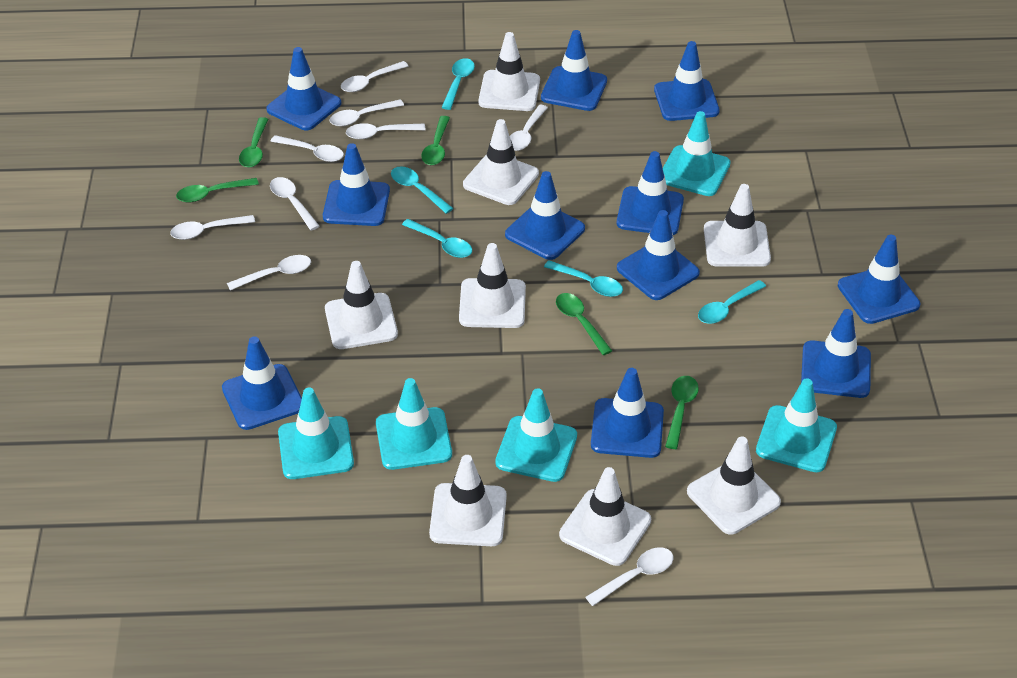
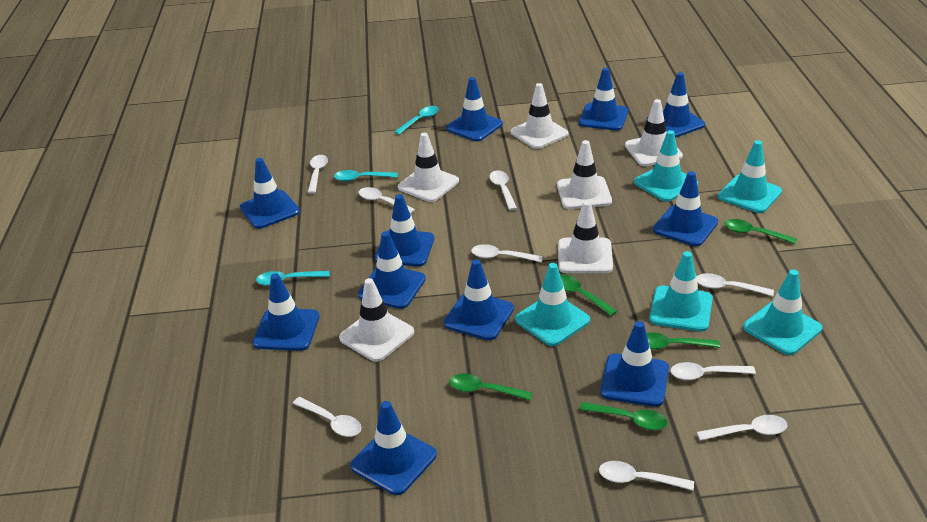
turquoise spoon: [391,166,454,214] [402,219,472,258] [441,58,475,110] [544,260,623,297] [698,280,766,324] = 5 -> [256,271,330,286] [334,170,398,181] [394,106,439,135] = 3
white traffic cone: [325,261,398,349] [429,455,507,546] [459,243,526,328] [463,119,539,205] [478,32,540,111] [559,467,651,566] [687,436,781,535] [704,184,771,267] = 8 -> [339,278,414,362] [398,132,459,202] [511,83,568,149] [557,140,612,209] [558,201,613,273] [625,99,683,166] = 6

